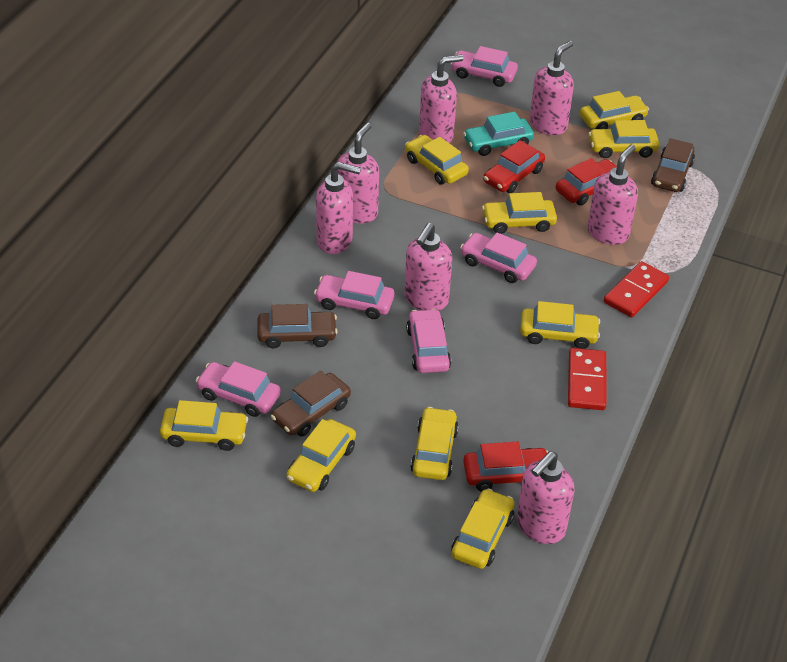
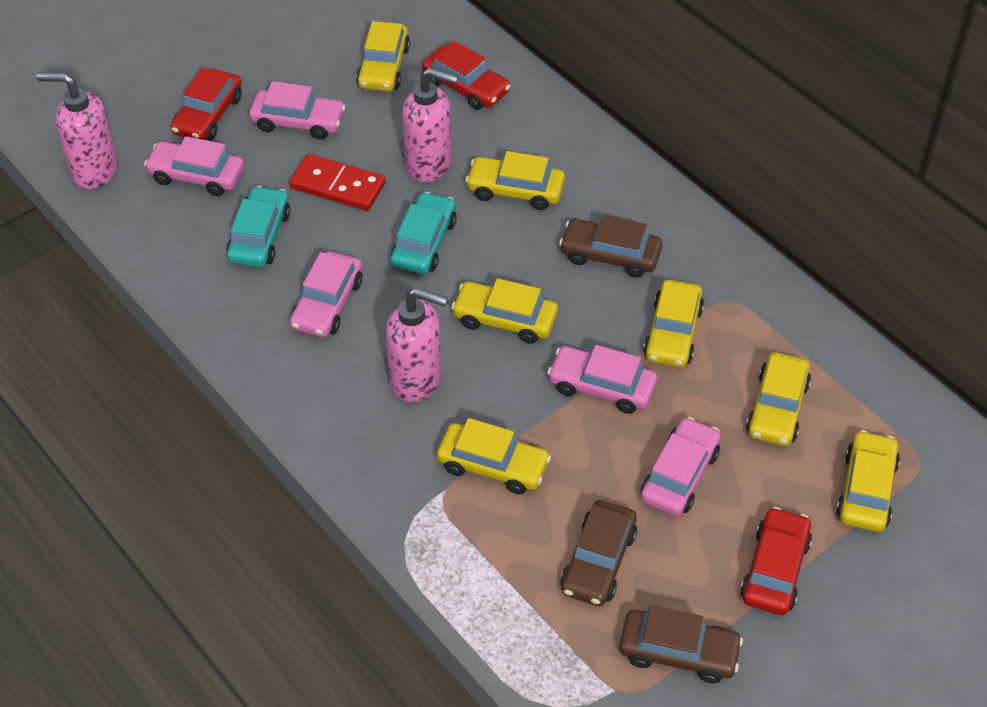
pink soap dispenser: [316,162,361,254] [337,123,379,224] [404,223,452,311] [419,55,463,143] [517,451,574,544] [529,41,574,135] [587,145,638,245] = 7 -> [37,72,118,189] [386,287,448,402] [402,67,458,182] = 3
red domino: [568,348,606,410] [604,261,669,318] = 2 -> [289,154,386,211] = 1
turquoise car: [463,112,534,156] = 1 -> [226,186,291,268] [390,192,457,274] = 2
yellow car: [160,400,248,451] [286,419,356,492] [405,135,469,185] [410,407,459,480] [451,488,515,569] [482,192,557,234] [520,301,600,349] [580,91,649,129] [588,120,659,158] = 9 -> [356,21,410,91] [437,418,551,494] [451,278,558,344] [465,151,565,210] [643,280,704,368] [746,352,811,446] [836,430,900,532] = 7

